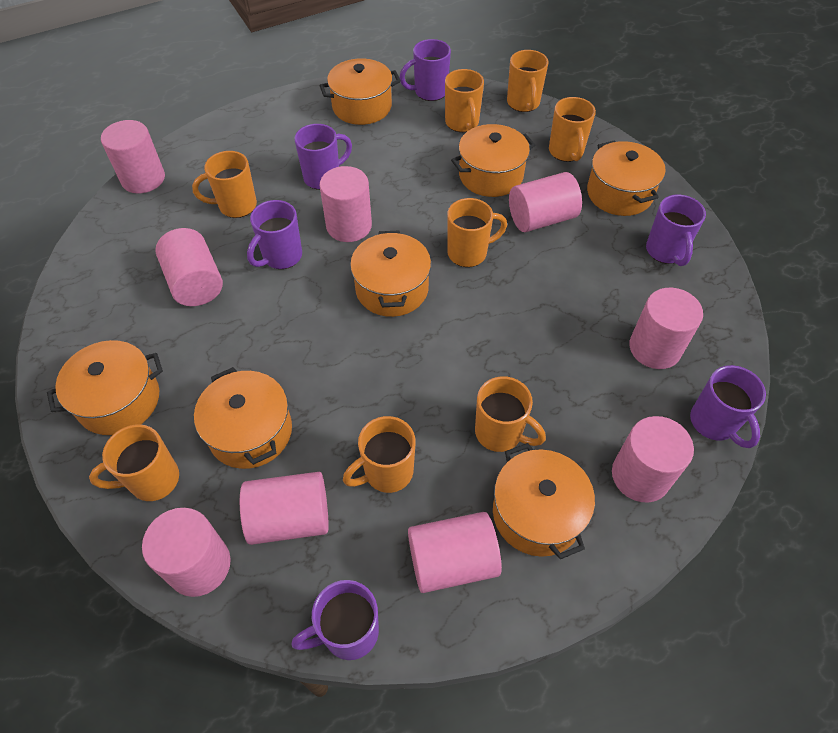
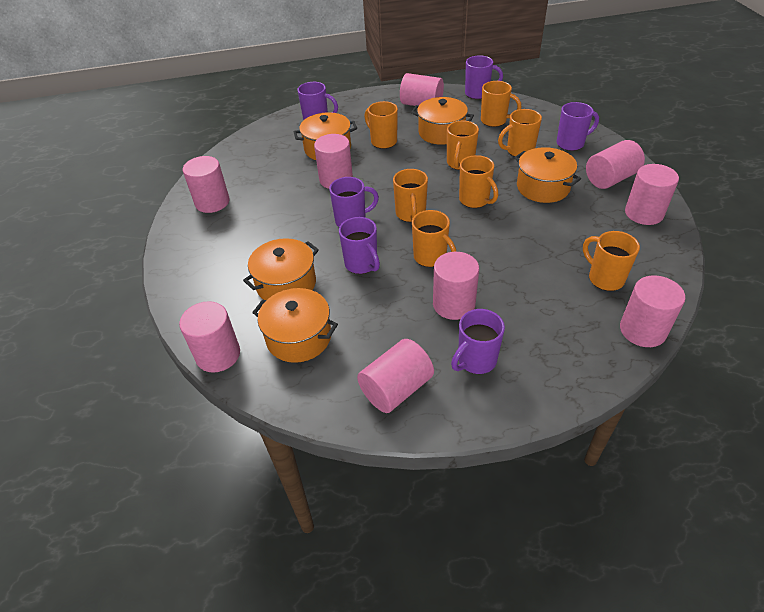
orange pot: [47,340,163,435] [194,367,292,469] [319,58,401,125] [350,231,431,317] [451,124,535,197] [493,443,595,559] [587,141,666,216] = 7 -> [243,238,319,300] [252,288,338,363] [294,112,357,160] [411,97,474,145] [514,147,581,203] = 5

